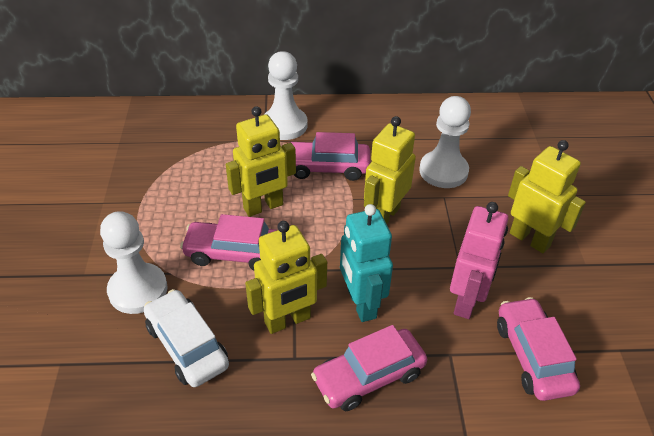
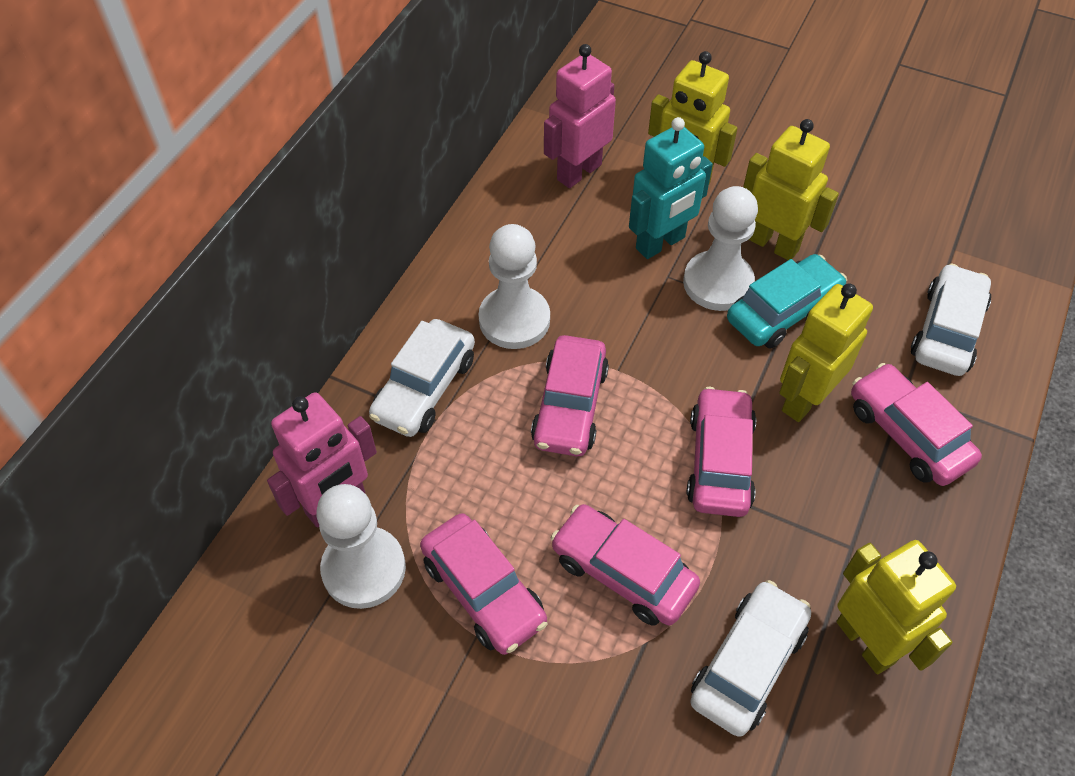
pink car: [180,214,277,270] [289,132,370,181] [311,325,427,411] [497,297,580,401] = 4 -> [420,513,548,655] [531,335,609,456] [551,504,700,626] [687,387,756,517] [851,363,982,486] = 5
pink robot: [450,202,508,319] = 1 -> [267,392,377,528] [544,44,616,188] = 2
turquoise car: none = 0 -> [727,254,847,349] = 1
white car: [144,289,229,387] = 1 -> [369,319,475,437] [690,580,811,737] [911,264,991,376] = 3

